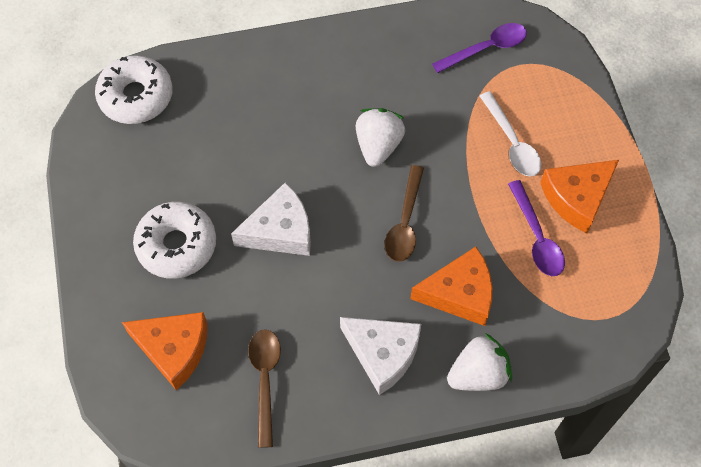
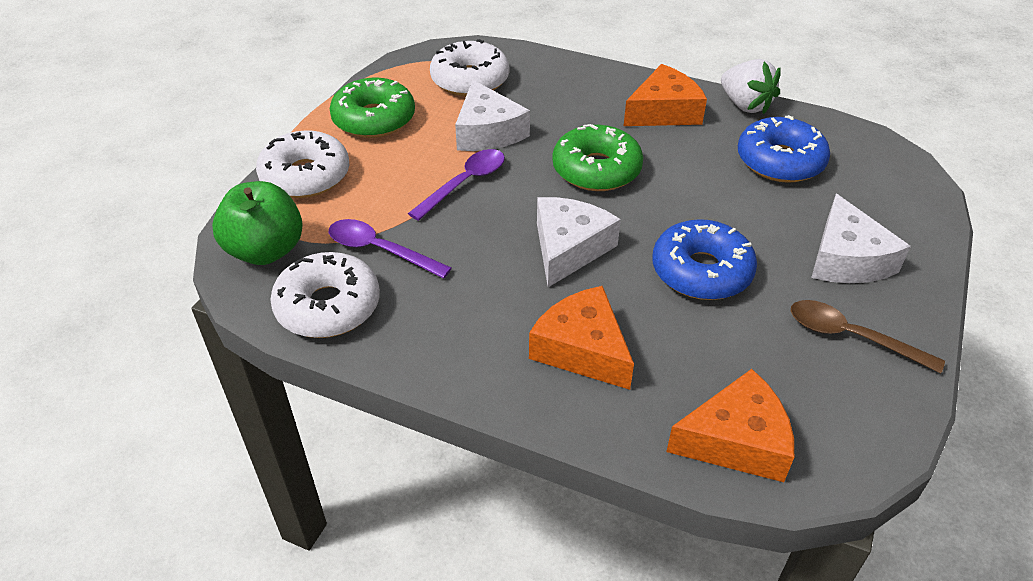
blue donut: none = 0 -> [652,219,757,300] [738,115,830,183] = 2
brown spoon: [248,329,281,448] [385,165,424,261] = 2 -> [791,300,945,373] = 1
green apple: none = 0 -> [212,181,303,265] = 1
green donut: none = 0 -> [330,78,415,138] [552,124,643,191] = 2
white cheese: [231,182,311,256] [340,317,421,395] = 2 -> [455,80,530,151] [537,197,621,287] [811,194,911,283] = 3
white donut: [95,55,173,124] [133,202,216,279] = 2 -> [256,130,349,198] [270,252,380,338] [430,39,509,96] = 3
white spoon: [480,91,542,177] = 1 -> none = 0
white strawberry: [356,108,405,167] [447,333,512,391] = 2 -> [721,59,781,114] = 1

